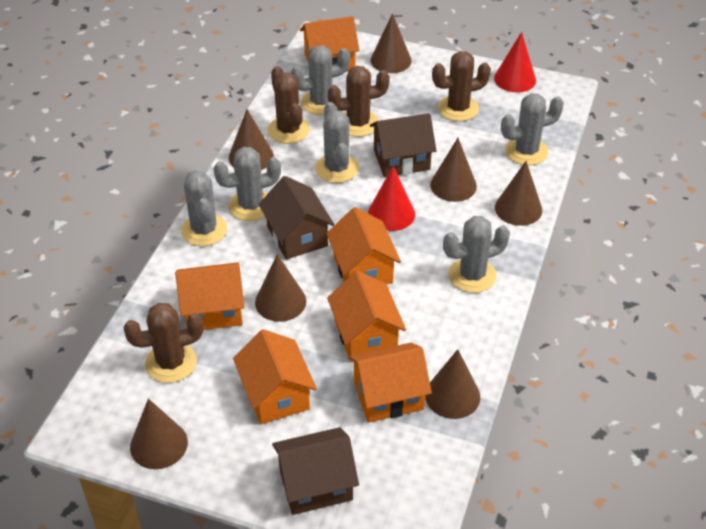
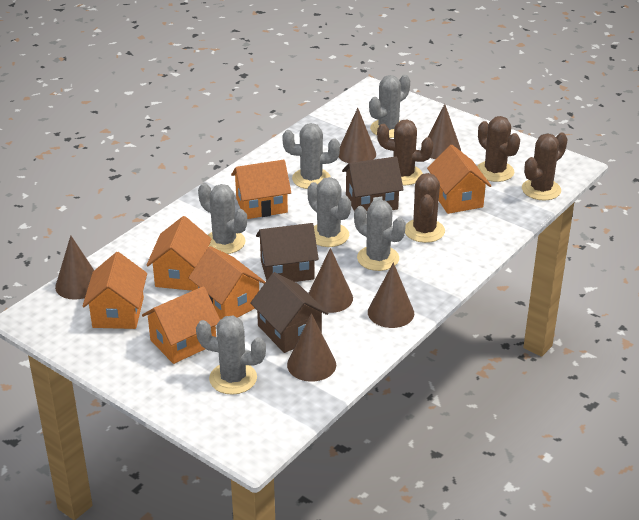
brown cone: [130,398,188,469] [229,109,274,170] [255,254,306,322] [370,13,412,73] [425,349,480,419] [430,138,477,202] [495,161,542,226] = 7 -> [55,236,94,300] [287,313,336,382] [308,248,353,313] [339,108,376,163] [368,262,414,328] [428,104,461,160] = 6
red cone: [368,166,415,231] [494,32,536,93] = 2 -> none = 0

